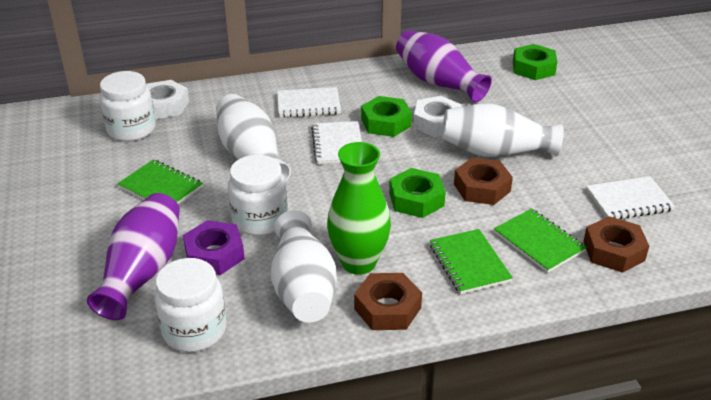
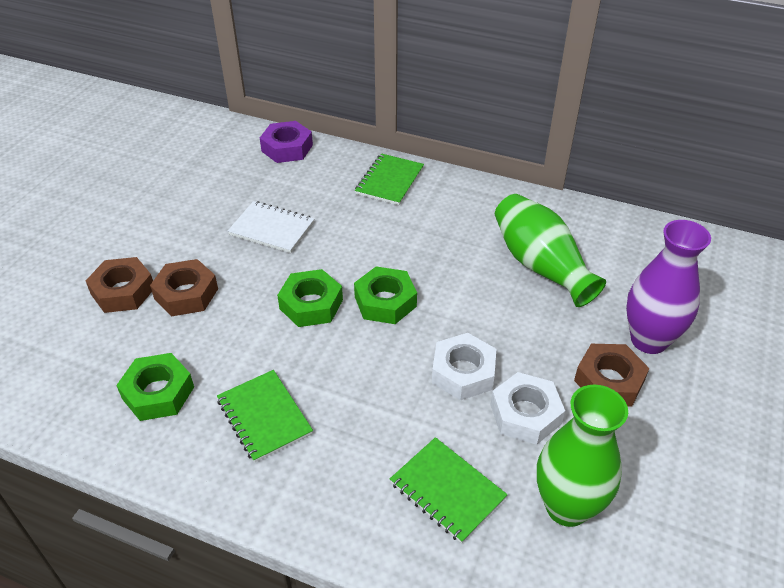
green vase: [327,142,391,275] = 1 -> [495,194,606,307] [537,384,628,527] = 2
purple vase: [87,193,180,320] [396,30,492,103] = 2 -> [626,220,711,354] = 1
white jar: [100,71,156,142] [154,258,227,352] [228,155,288,236] = 3 -> none = 0
white notebook: [277,87,341,118] [311,121,362,164] [586,176,675,219] = 3 -> [228,201,314,253] = 1
white vase: [216,94,291,181] [271,210,337,322] [442,103,564,157] = 3 -> none = 0

